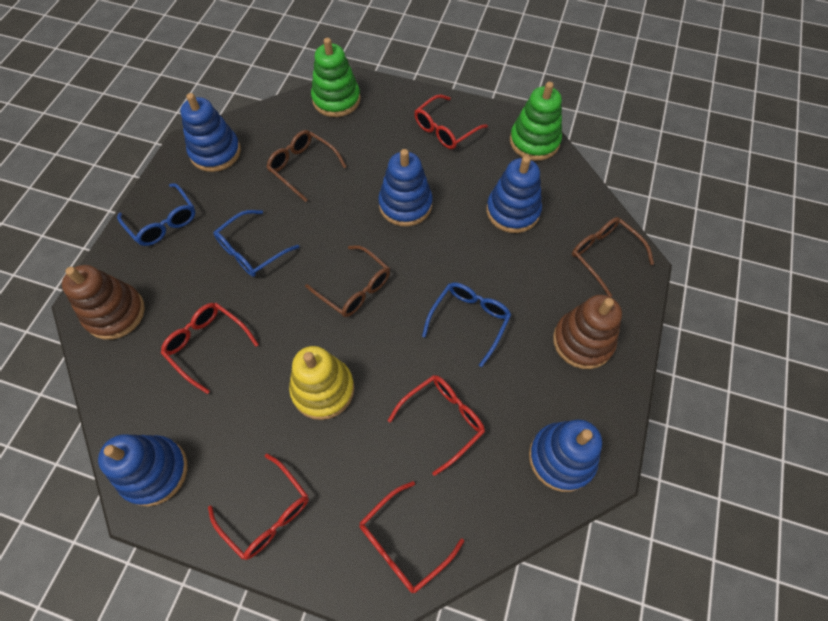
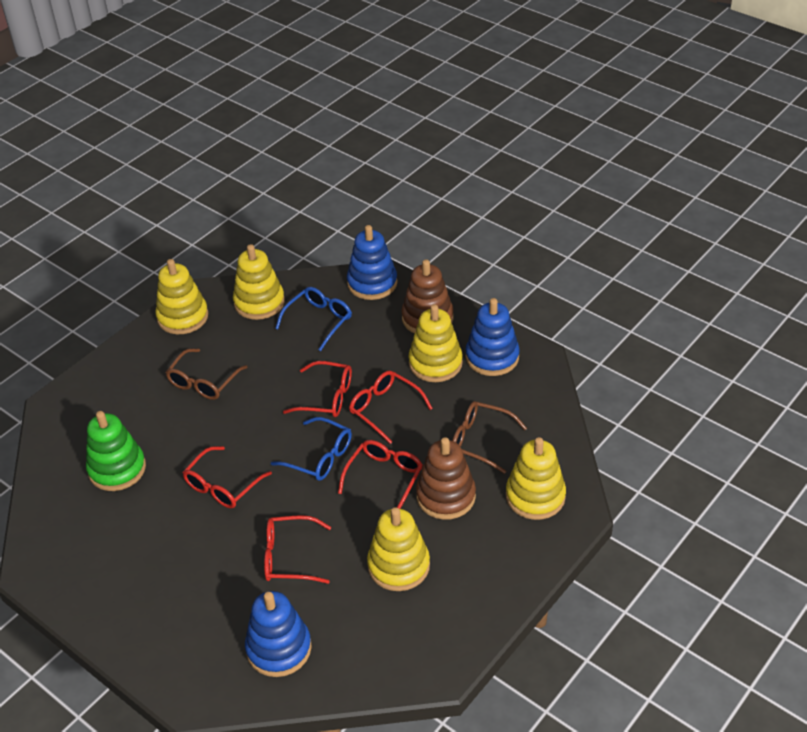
blue glasses: [117,183,196,246] [213,210,299,277] [422,282,511,367] = 3 -> [271,417,352,481] [275,287,352,351] = 2
blue stacking toy: [98,434,188,507] [180,93,241,172] [378,149,433,226] [487,156,542,233] [529,420,602,492] = 5 -> [245,591,312,677] [347,225,398,300] [465,298,520,376] = 3
brown glasses: [266,130,347,202] [305,245,390,317] [572,217,654,297] = 3 -> [165,348,248,400] [452,401,527,474] = 2
green stacking toy: [311,38,361,117] [510,82,562,161] = 2 -> [86,411,146,491] = 1
yellow stacking toy: [289,346,354,420] = 1 -> [155,259,208,334] [233,244,285,320] [367,507,430,591] [408,304,463,382] [506,437,566,520] = 5

